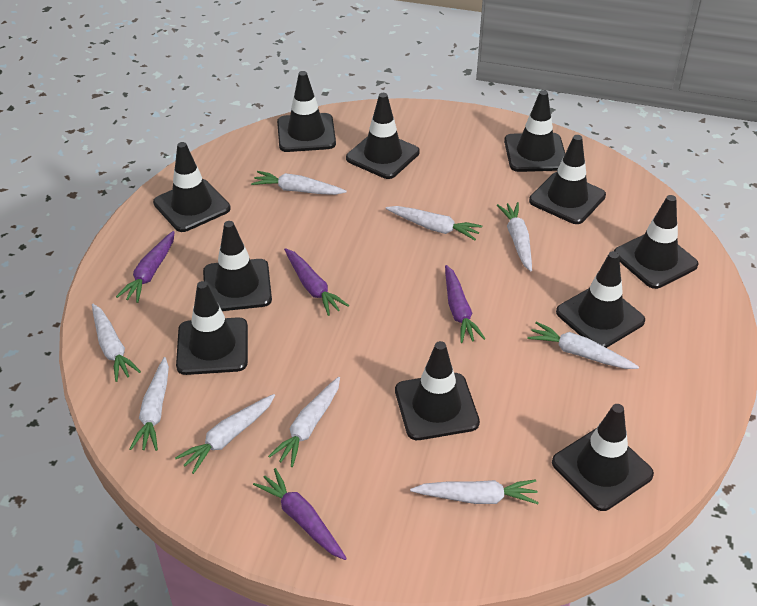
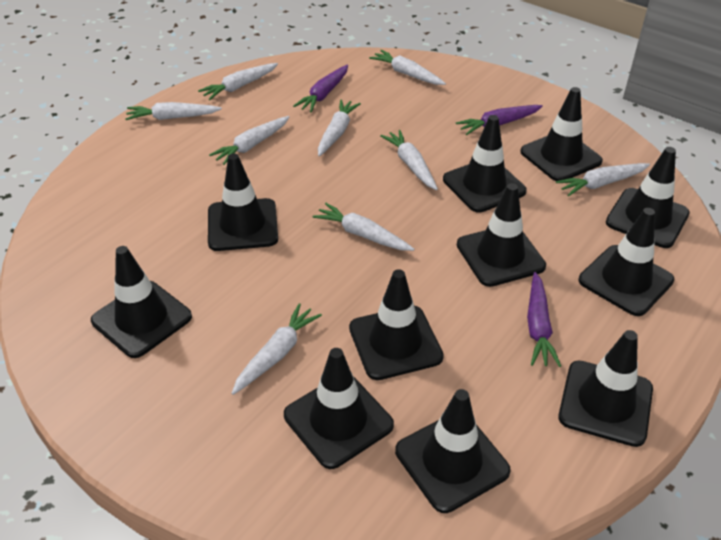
purple carrot: [116,231,174,303] [253,468,347,560] [284,248,349,316] [445,265,485,343] = 4 -> [293,65,348,112] [456,105,543,135] [527,272,561,367] = 3

